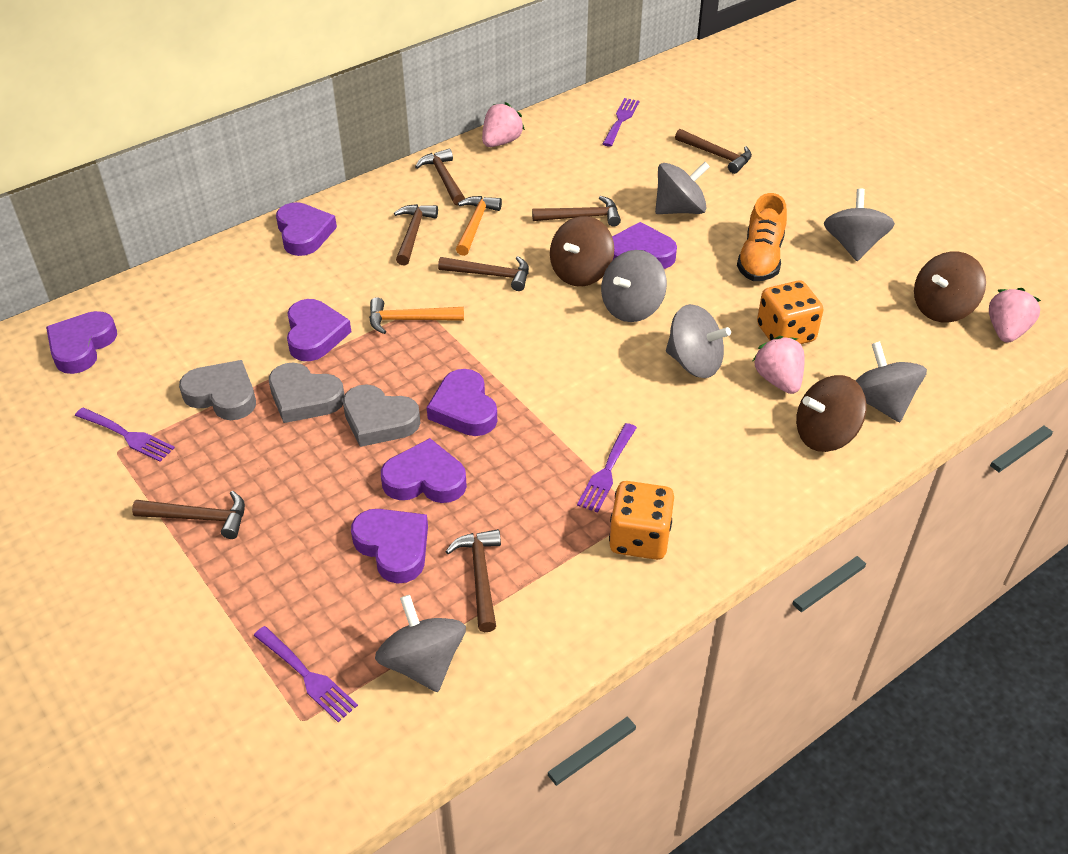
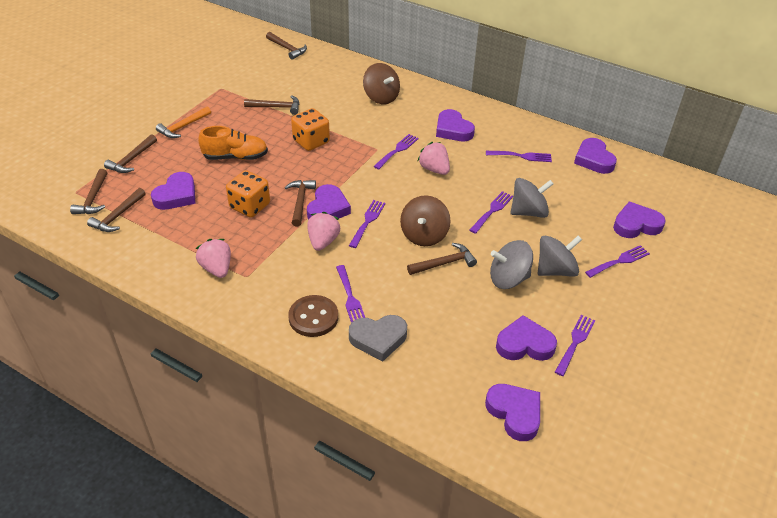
brown button: none = 0 -> [288,295,338,337] = 1
brown spinning top: [550,216,614,287] [796,375,867,452] [914,251,986,323] = 3 -> [363,63,400,104] [400,195,450,246] = 2
grey heart: [179,360,256,420] [269,362,344,423] [343,384,421,447] = 3 -> [349,315,407,362] = 1
grey spinning top: [375,595,466,692] [601,250,667,322] [655,162,710,214] [666,304,731,378] [824,188,895,261] [855,341,927,422] = 6 -> [490,240,533,289] [510,178,553,218] [537,236,582,277] = 3
orange hammer: [369,297,464,334] [456,196,502,256] = 2 -> [156,106,211,138] = 1
purple fork: [75,408,175,462] [253,626,358,722] [577,423,637,513] [603,98,639,147] = 4 -> [336,265,365,323] [349,200,386,248] [373,134,419,169] [470,191,513,234] [486,151,552,162] [555,315,595,376] [585,245,650,278] = 7

